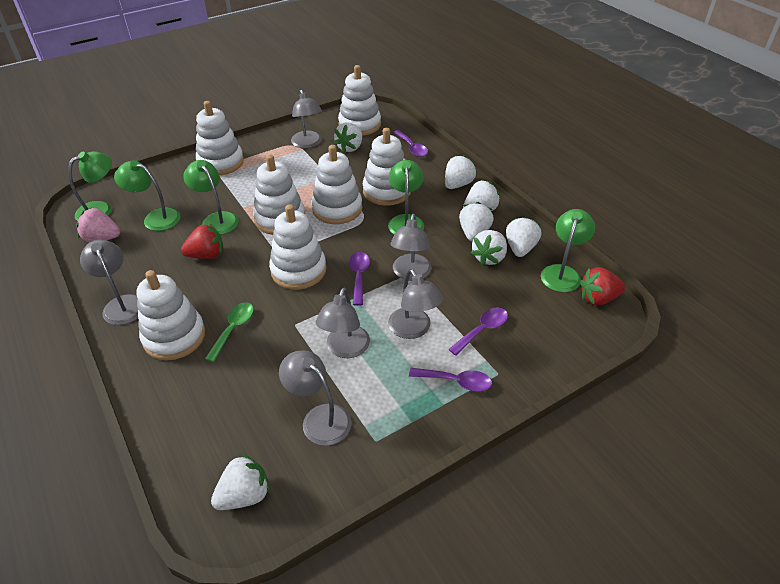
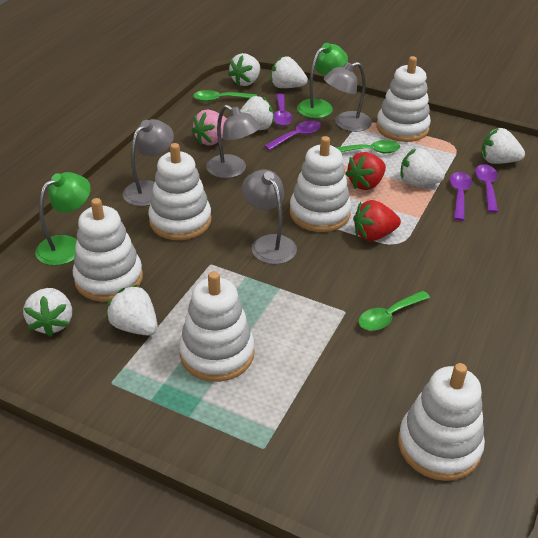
green lamp: [68,151,112,221] [114,160,180,231] [183,160,238,235] [388,160,424,235] [541,209,595,292] = 5 -> [35,172,91,266] [297,43,348,118] = 2
green spoon: [205,302,254,362] = 1 -> [193,90,257,102] [335,140,400,153] [358,291,430,331] = 3
grey lamp: [80,239,138,325] [279,351,351,446] [291,90,322,148] [316,287,370,358] [388,269,443,339] [391,214,431,281] = 6 -> [123,119,174,206] [206,105,260,178] [242,170,297,264] [324,62,372,132] = 4
white stacking toy: [137,270,205,360] [196,101,244,175] [253,154,305,235] [269,204,327,290] [311,145,362,224] [338,65,381,136] [363,128,411,206] = 7 -> [73,198,143,302] [148,143,212,240] [179,271,254,382] [290,136,351,232] [376,56,431,142] [398,363,485,481] = 6

